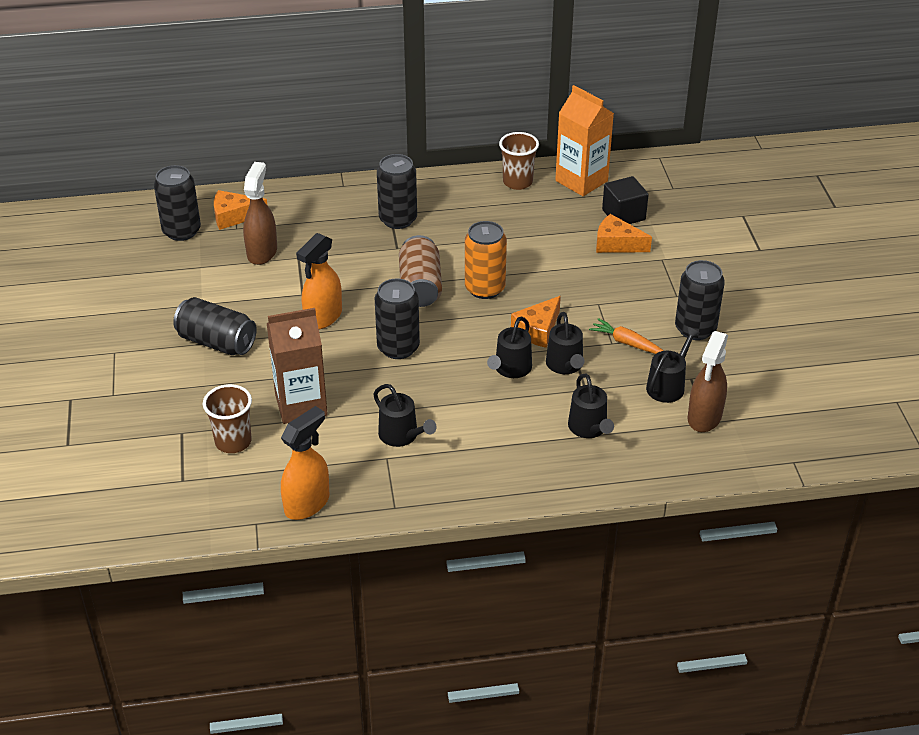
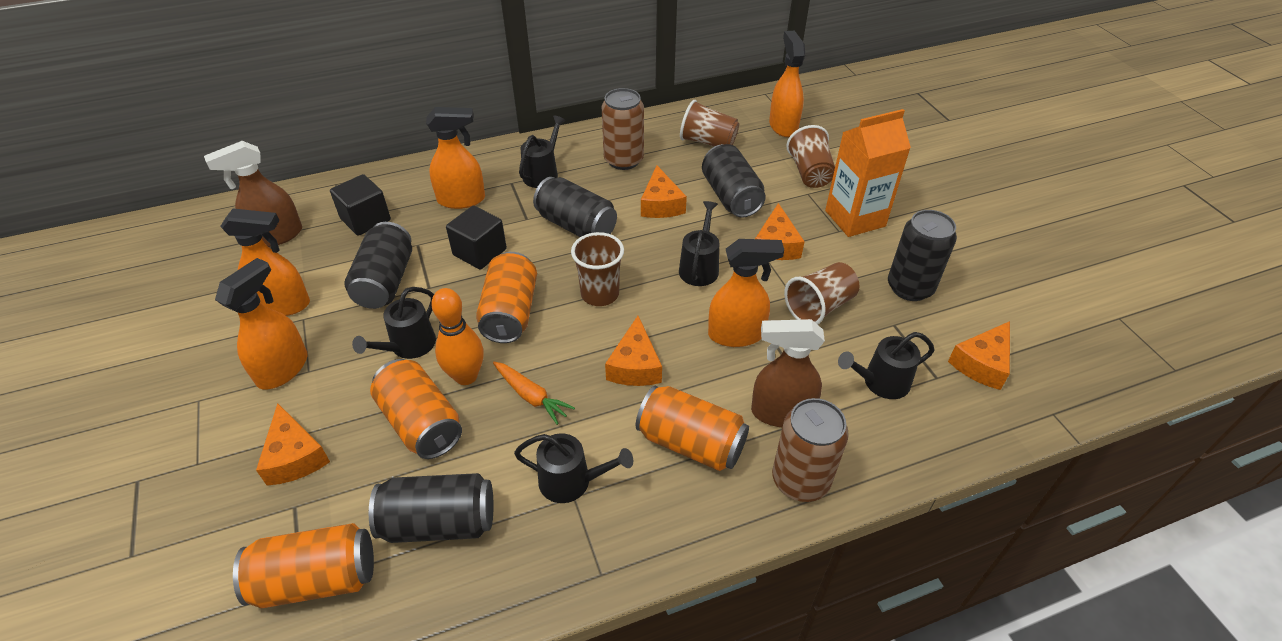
black cube: [602,176,648,224] = 1 -> [330,174,391,236] [446,206,507,270] = 2
brown can: [399,235,442,307] = 1 -> [602,88,644,170] [772,398,849,502] = 2
brown carton: [267,308,328,424] = 1 -> none = 0
brown cup: [203,384,252,453] [499,132,539,190] = 2 -> [571,232,624,306] [680,100,739,147] [784,262,860,325] [786,125,835,188] = 4
orange bowling pin: none = 0 -> [431,288,484,385] = 1
orange can: [465,221,507,299] = 1 -> [233,523,374,609] [370,359,462,459] [476,252,537,343] [636,386,749,471] = 4
orange cheese: [214,190,267,230] [511,296,561,348] [596,214,652,253] = 3 -> [256,403,330,486] [605,316,662,386] [641,165,687,218] [755,203,805,260] [948,321,1010,390] = 5
orange spray bottle: [281,406,330,520] [296,233,342,329] = 2 -> [215,258,308,389] [220,208,310,316] [426,107,485,209] [708,239,784,347] [769,31,805,137] = 5

